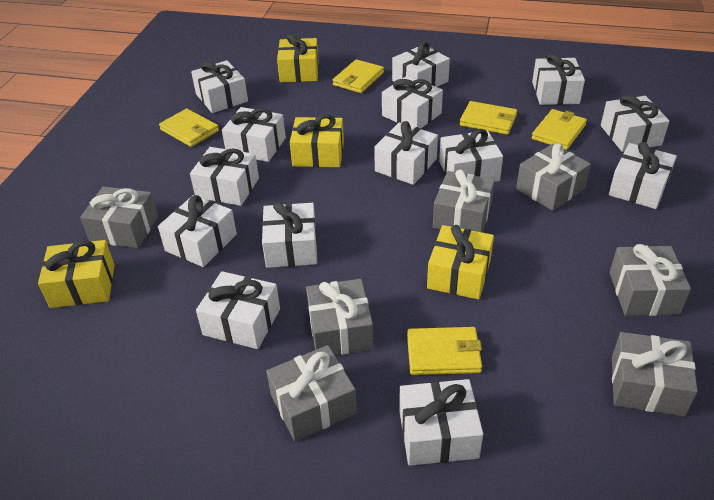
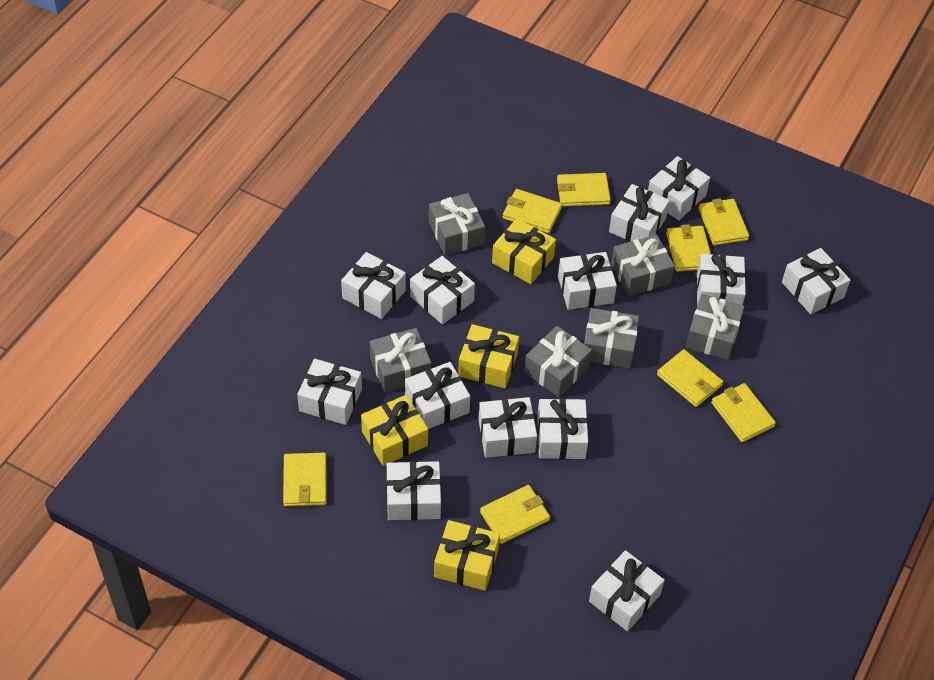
grey gift: [80,186,158,248] [266,345,357,441] [306,279,373,355] [433,170,495,233] [516,143,591,211] [610,244,691,316] [612,332,698,417] = 7 -> [370,328,431,393] [429,193,485,256] [524,326,592,397] [584,308,639,368] [611,235,675,296] [686,294,744,360] = 6
white gift: [158,195,237,267] [190,147,259,206] [191,60,248,113] [196,271,280,349] [222,107,286,162] [262,202,317,268] [374,121,438,185] [382,75,443,128] [392,42,450,87] [399,379,483,466] [439,129,503,182] [532,53,585,105] [601,94,670,152] [609,142,677,209] = 14 -> [297,359,362,425] [341,252,406,319] [386,461,441,520] [405,362,470,429] [410,256,475,324] [478,397,537,458] [537,398,588,459] [558,252,617,310] [589,550,664,631] [609,184,670,242] [648,156,710,220] [696,254,746,306] [782,248,851,314] = 13
yellow wallet: [159,109,219,147] [333,59,384,93] [407,327,482,375] [460,101,517,135] [532,109,587,150] = 5 -> [283,453,326,506] [480,485,550,544] [503,189,562,233] [557,173,611,207] [657,349,723,407] [666,224,711,272] [698,198,749,246] [711,383,776,442] = 8

